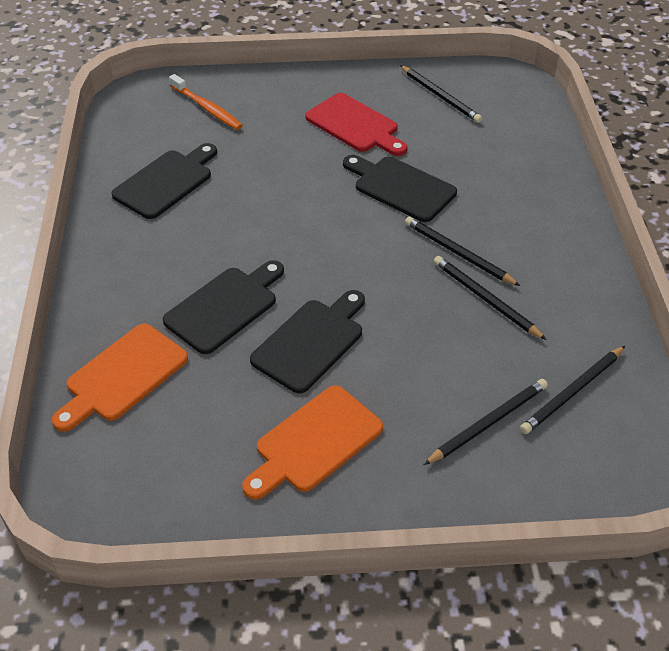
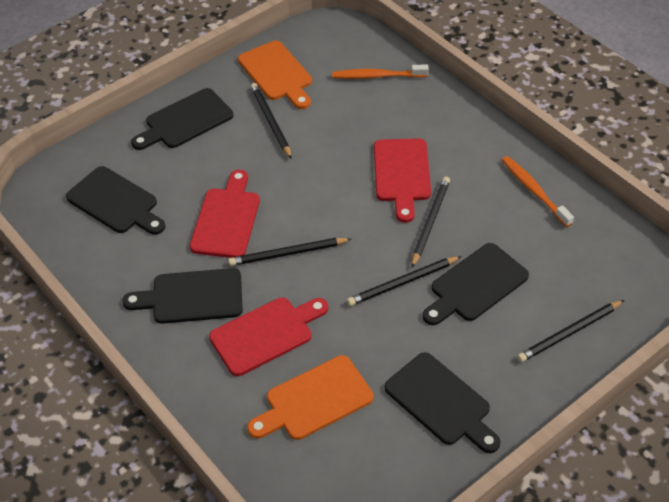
black cutting board: [111,143,217,219] [163,260,284,354] [250,290,365,393] [343,155,457,222] = 4 -> [66,166,165,235] [122,268,243,324] [131,88,233,150] [385,352,501,453] [423,243,529,325] = 5
orange toothbrush: [169,74,243,130] = 1 -> [332,65,429,79] [502,156,574,227] = 2
red cutting board: [305,93,408,156] = 1 -> [190,170,260,258] [209,297,328,376] [374,138,431,223] = 3

